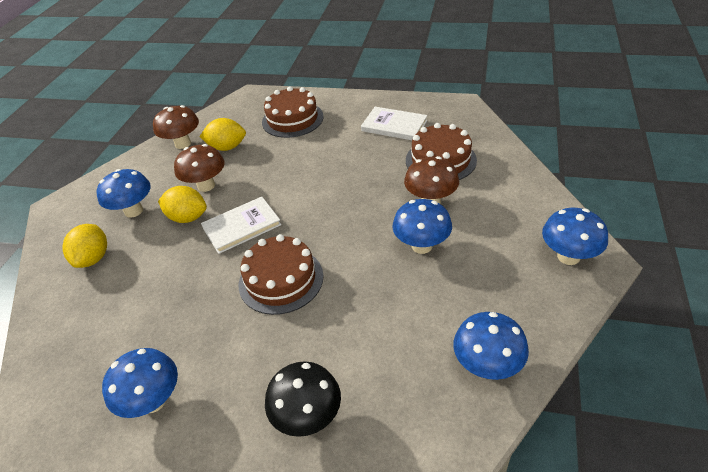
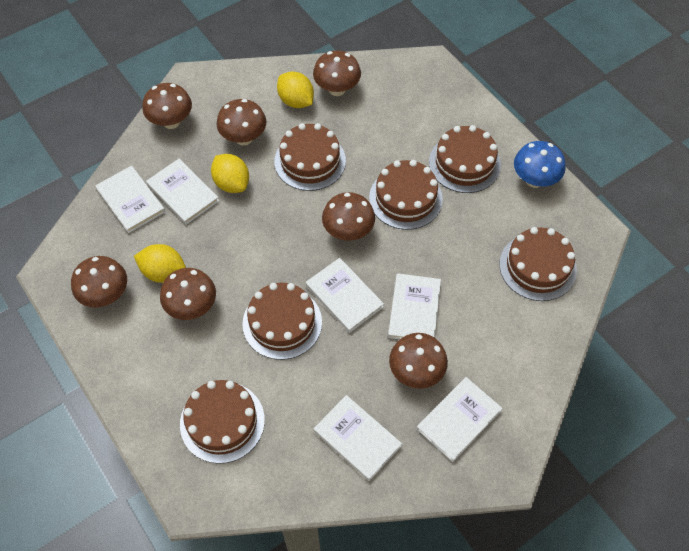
black mushroom: [265,361,341,437] = 1 -> none = 0
blue mushroom: [97,169,151,218] [102,348,178,418] [393,199,452,254] [453,312,529,380] [542,208,608,265] = 5 -> [514,141,566,188] = 1
brown cake: [239,234,323,315] [262,86,324,138] [406,123,477,180] = 3 -> [180,380,265,464] [242,283,322,360] [274,123,346,191] [369,160,443,230] [429,125,501,193] [499,227,577,301] = 6
brown mushroom: [153,105,199,149] [174,144,225,192] [404,156,459,204] = 3 -> [71,256,127,308] [142,83,192,129] [160,268,216,320] [216,99,266,145] [313,50,361,96] [322,192,375,241] [389,333,448,389] = 7
white book: [201,197,281,254] [361,107,427,140] = 2 -> [95,166,165,233] [146,159,219,225] [306,258,384,333] [314,395,402,481] [388,273,441,340] [417,377,502,462] = 6

